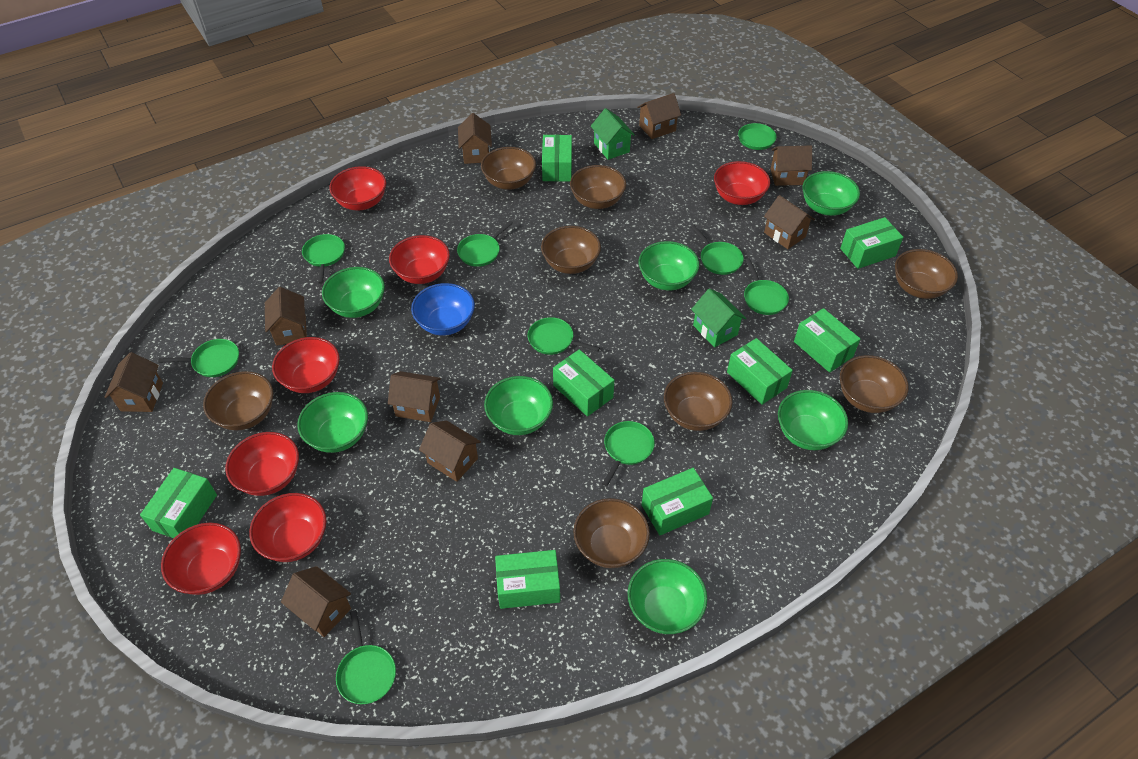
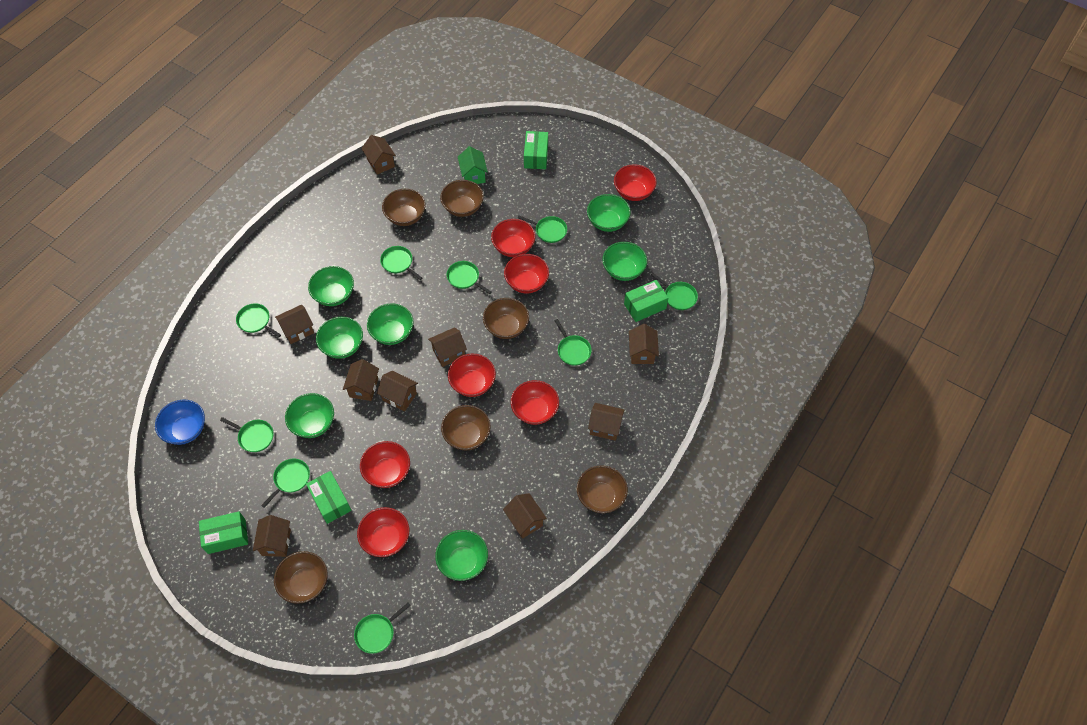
brown bowl: [203,371,273,431] [481,147,536,190] [541,226,601,274] [570,165,626,209] [573,498,650,568] [664,372,732,431] [840,355,909,413] [895,249,958,299] = 8 -> [274,551,327,604] [382,189,426,226] [440,180,484,217] [441,405,491,450] [483,298,529,339] [577,465,628,513] = 6
green box: [140,468,217,538] [495,550,560,609] [542,135,572,182] [553,349,614,417] [641,468,713,535] [727,338,793,405] [794,308,860,373] [840,217,903,269] = 8 -> [199,511,248,554] [306,471,351,524] [524,131,548,169] [624,280,668,322] = 4
green house: [591,108,635,160] [691,288,746,347] = 2 -> [458,146,488,184] = 1

